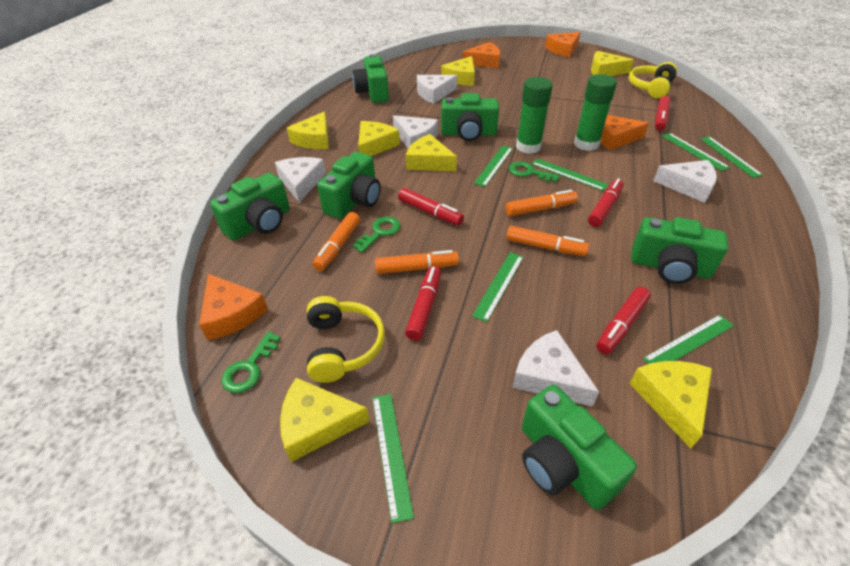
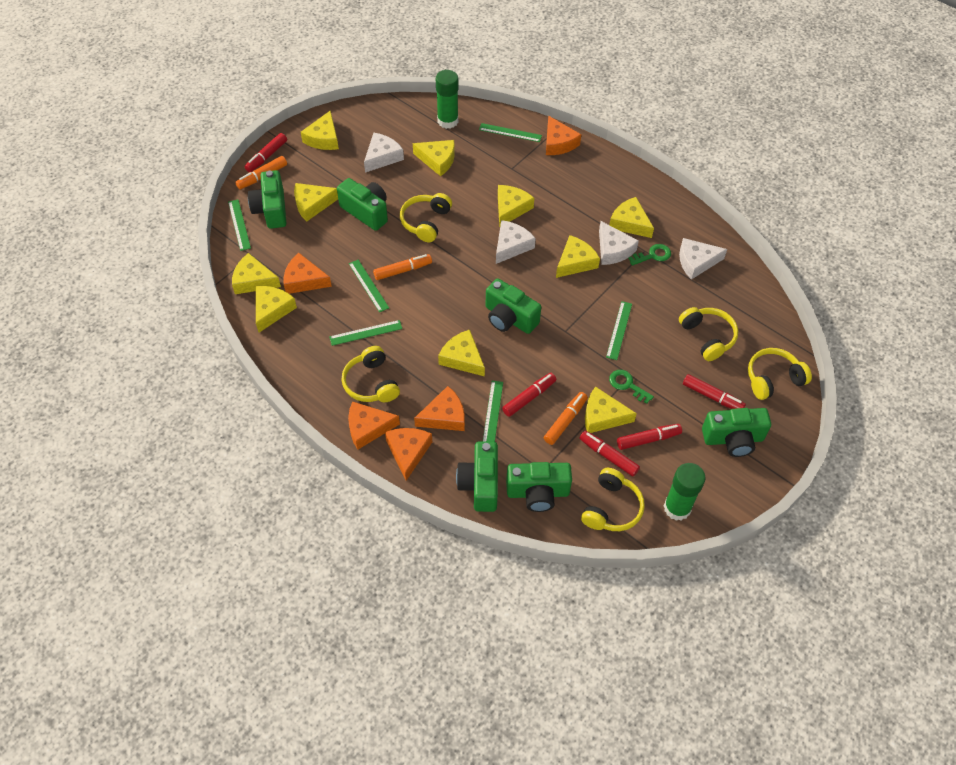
green key: [221,332,281,393] [353,217,400,253] [509,162,560,183] = 3 -> [609,370,654,404] [628,244,671,266] = 2
green ruler: [372,394,414,523] [472,252,524,322] [474,146,513,187] [532,158,609,191] [643,315,734,364] [662,133,730,171] [700,136,763,178] = 7 -> [228,200,251,251] [329,320,402,346] [349,260,389,312] [479,123,542,142] [483,381,503,442] [606,301,632,360] = 6
orange cheese: [199,274,268,340] [462,42,500,68] [545,32,581,57] [601,115,649,150] = 4 -> [284,253,332,294] [348,401,400,450] [385,428,432,481] [414,386,465,431] [546,116,581,155] = 5
orange marker: [313,212,360,271] [375,250,459,274] [506,190,578,216] [506,226,589,256] = 4 -> [235,156,287,189] [373,254,432,280] [544,392,588,445] = 3
white cheese: [275,157,326,203] [393,115,438,148] [417,75,457,104] [512,330,599,407] [653,160,717,203] = 5 -> [364,132,404,173] [496,220,536,264] [599,221,639,265] [679,238,727,280] = 4
yellow cheese: [280,378,370,462] [287,112,329,149] [358,121,400,156] [406,134,457,171] [441,56,475,86] [591,51,634,76] [629,361,712,449] = 7 -> [232,253,281,294] [256,286,297,332] [294,183,338,222] [301,110,339,150] [413,140,455,176] [438,330,485,377] [498,185,534,228] [556,235,600,278] [585,387,637,433] [609,197,654,238] = 10
yellow headphones: [307,296,385,383] [629,62,677,98] = 2 -> [342,346,400,402] [400,193,452,242] [581,468,645,531] [679,307,738,361] [748,348,812,400] = 5

